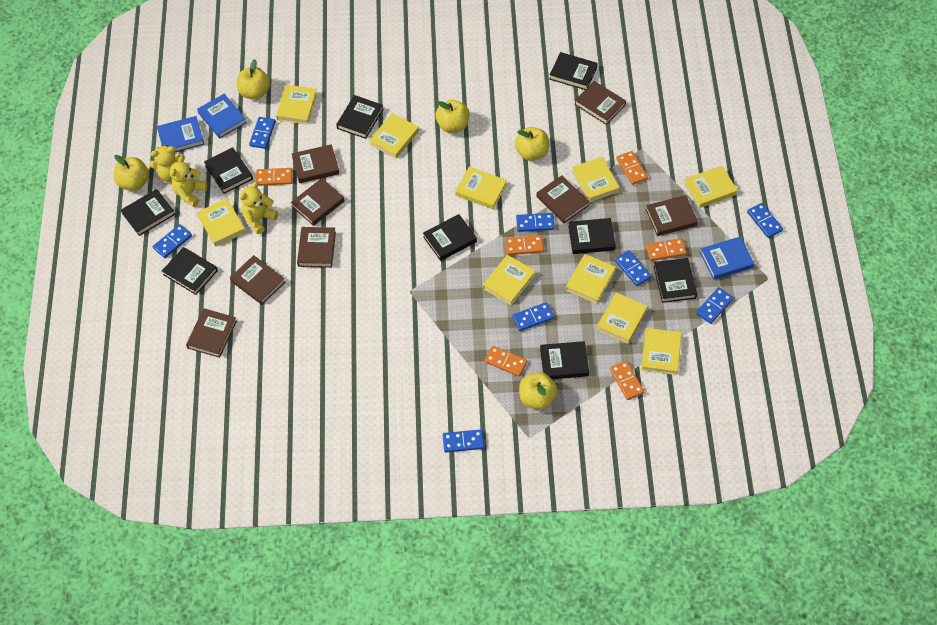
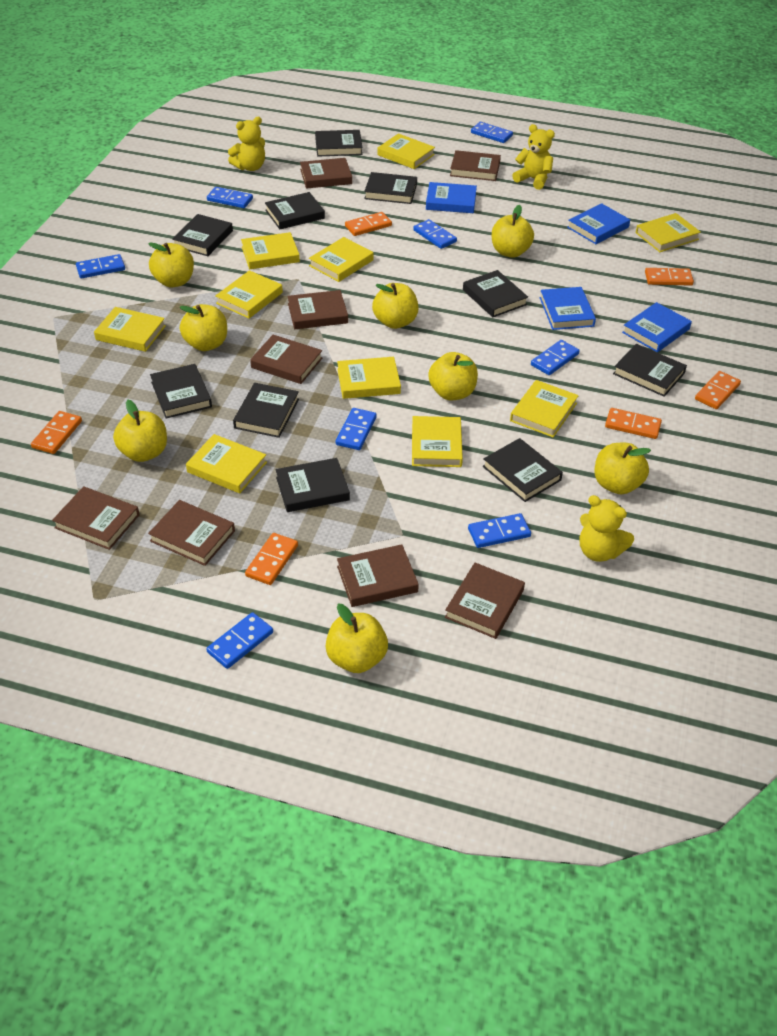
black book: [121,189,175,236] [162,247,218,295] [204,147,253,194] [336,95,383,139] [423,214,477,261] [540,341,589,379] [549,52,598,90] [568,218,616,254] [653,258,697,303] = 9 -> [150,364,212,418] [172,214,233,256] [233,383,299,438] [265,192,325,229] [275,458,350,512] [315,130,363,157] [364,172,417,204] [463,270,528,317] [483,438,563,502] [613,344,687,397] = 10
blue book: [157,116,204,152] [197,94,247,139] [700,237,754,280] = 3 -> [426,182,477,213] [540,287,596,330] [567,203,630,244] [622,302,692,352] = 4
yellow apple: [114,155,149,191] [237,59,270,100] [435,100,469,133] [515,127,549,161] [519,372,557,410] = 5 -> [113,400,167,462] [148,242,194,288] [180,304,227,351] [325,604,388,673] [372,283,418,329] [428,352,478,400] [492,205,534,258] [595,443,651,494] = 8

